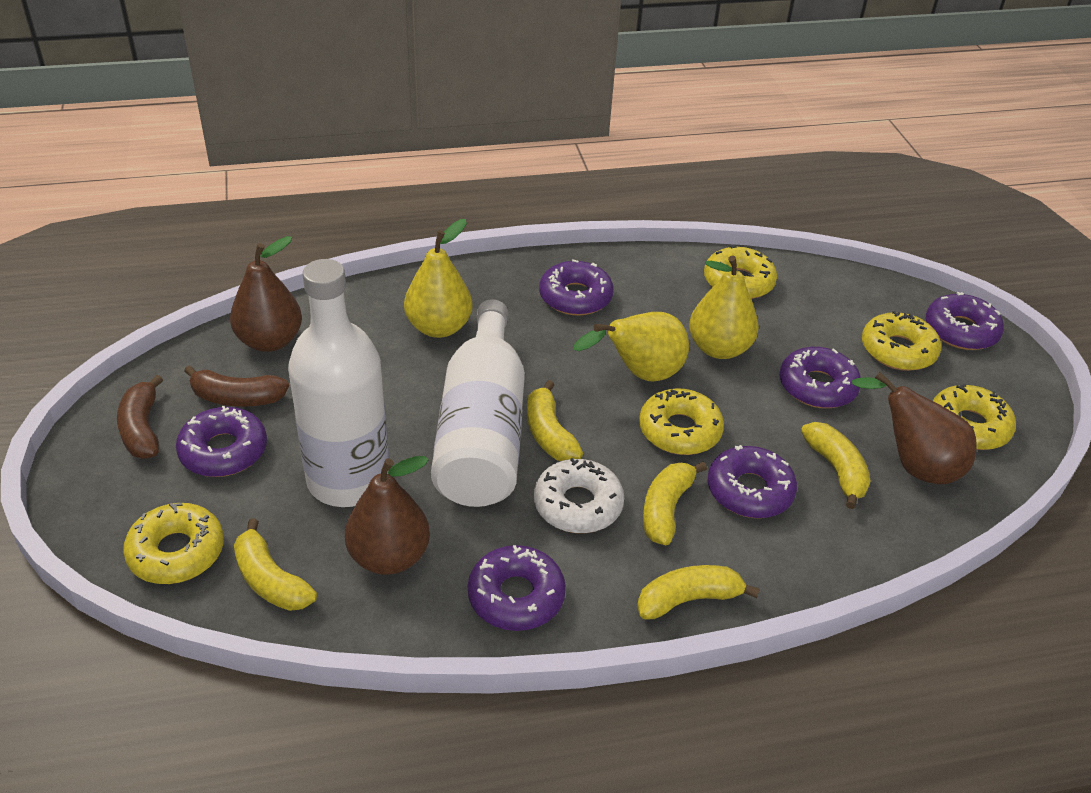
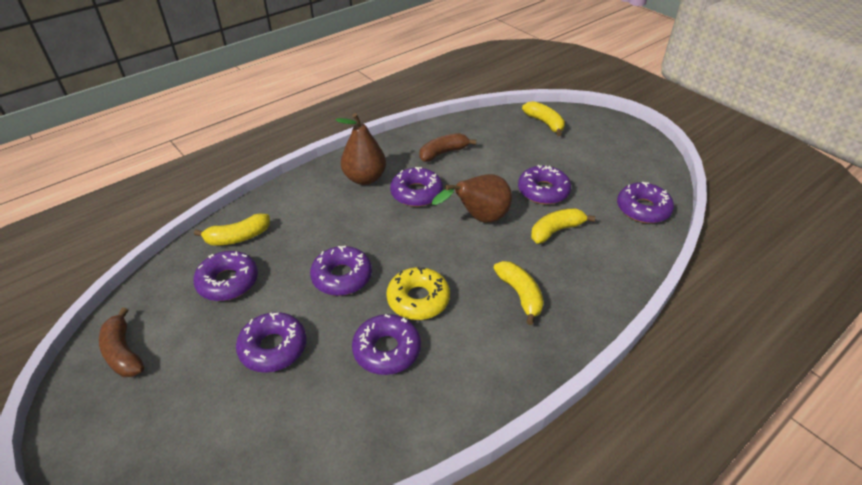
brown pear: [230,236,302,352] [345,456,430,575] [852,372,977,484] = 3 -> [335,113,386,185] [432,174,512,223] = 2
purple donut: [176,406,267,477] [468,545,566,631] [539,260,614,316] [708,445,797,518] [780,347,861,408] [926,292,1004,350] = 6 -> [193,251,258,301] [236,312,306,373] [310,246,372,296] [352,314,421,375] [390,167,443,207] [518,165,571,205] [617,182,674,223] = 7
white bottle: [288,259,389,507] [431,299,525,507] = 2 -> none = 0
white donut: [534,458,624,533] = 1 -> none = 0
yellow banana: [234,519,317,611] [527,380,583,461] [637,565,760,620] [643,461,707,545] [801,422,871,509] = 5 -> [194,213,270,245] [494,261,544,325] [522,101,565,136] [531,208,595,244] = 4
yellow donut: [123,503,224,584] [639,388,724,455] [704,245,777,299] [862,311,941,371] [933,384,1016,450] = 5 -> [386,267,450,320] = 1
yellow pear: [404,219,473,338] [574,312,689,382] [689,255,759,359] = 3 -> none = 0

